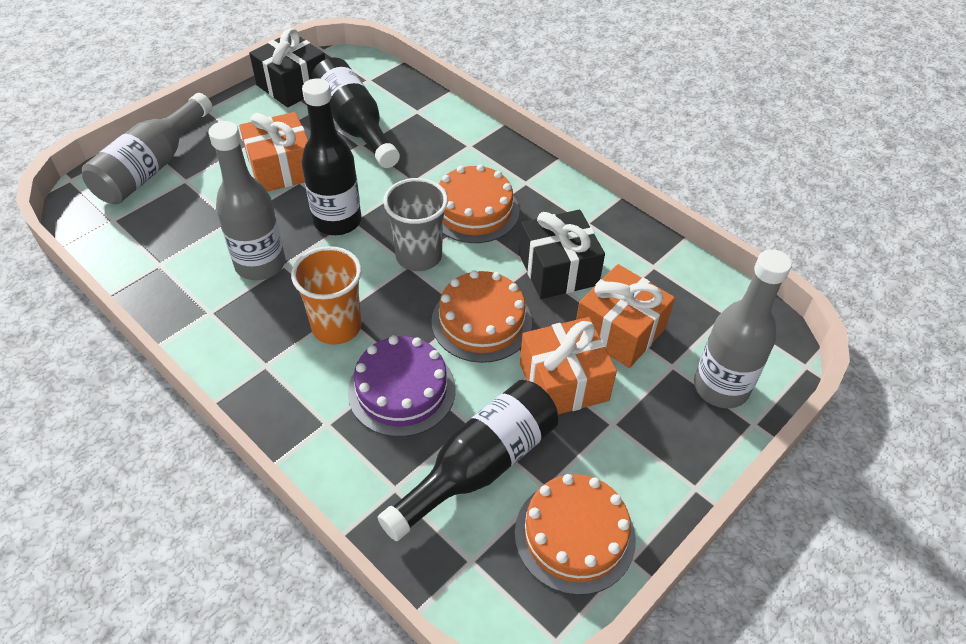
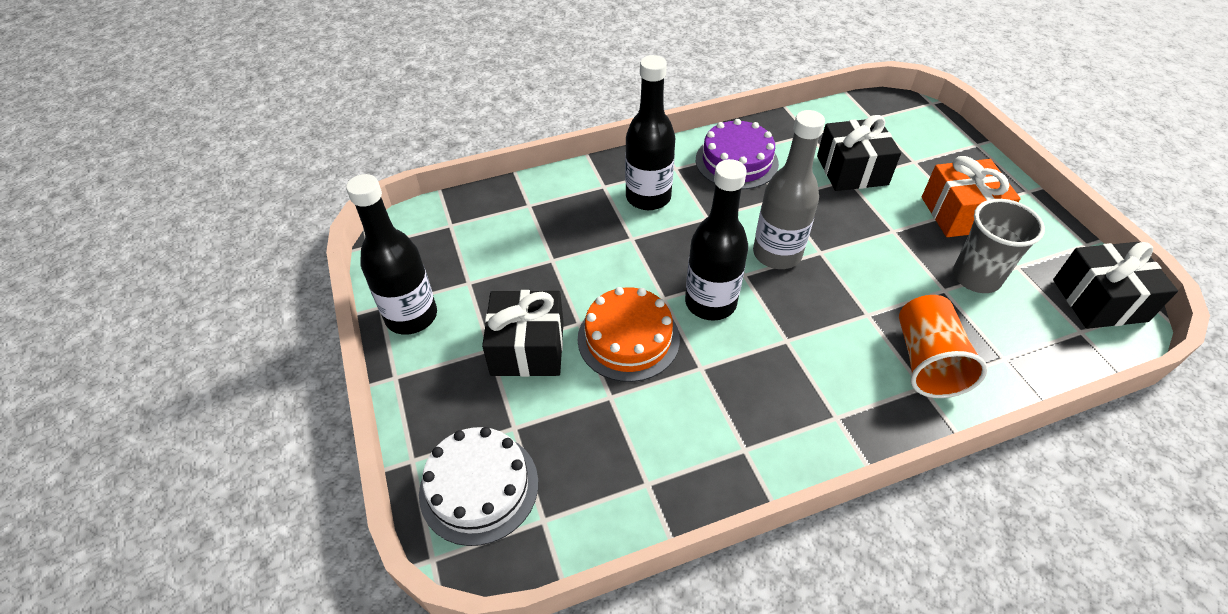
black gift: [249,28,325,107] [519,210,605,299] = 2 -> [482,290,564,377] [817,115,901,191] [1053,242,1178,329] = 3
grey bottle: [82,93,212,204] [209,121,285,280] [694,249,792,408] = 3 -> [753,110,825,269] = 1
orange cake: [432,270,532,363] [439,164,520,243] [515,474,636,595] = 3 -> [577,287,680,382] = 1
orange gift: [239,112,308,192] [520,317,617,414] [576,264,675,368] = 3 -> [922,156,1021,237] = 1
white cake: none = 0 -> [419,427,538,546] = 1

